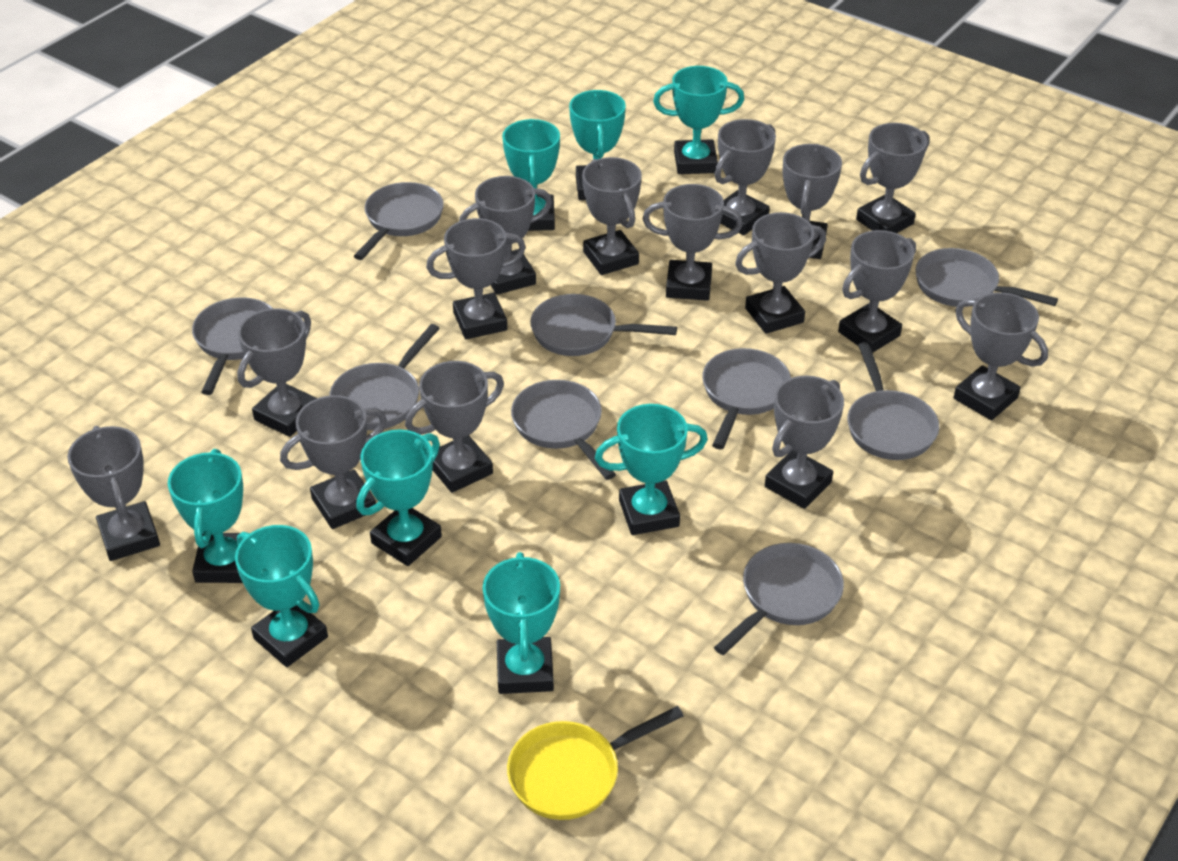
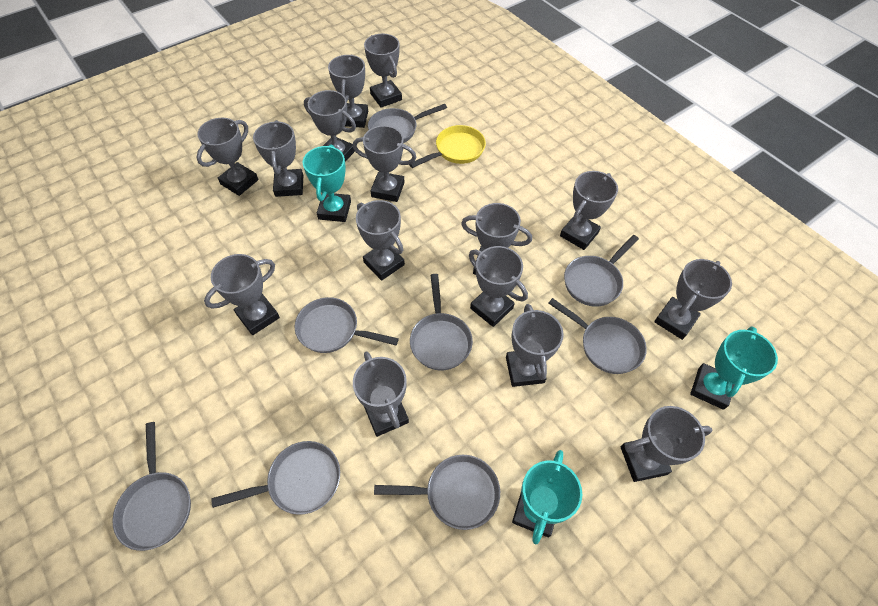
grey pan: [192,297,272,395] [329,324,440,430] [354,182,444,260] [511,380,616,480] [530,294,677,356] [702,348,791,449] [714,543,844,655] [847,342,939,460] [915,248,1058,307] = 9 -> [112,422,191,551] [211,441,340,515] [295,297,399,353] [368,104,447,143] [374,455,500,530] [410,274,473,370] [548,298,647,374] [564,235,639,307] = 8
turquoise trophy: [168,449,243,583] [235,525,328,667] [356,430,442,566] [482,552,560,694] [502,119,560,231] [569,90,626,200] [595,404,708,535] [653,66,744,174] = 8 -> [303,144,351,222] [512,450,582,544] [690,327,778,410] = 3

